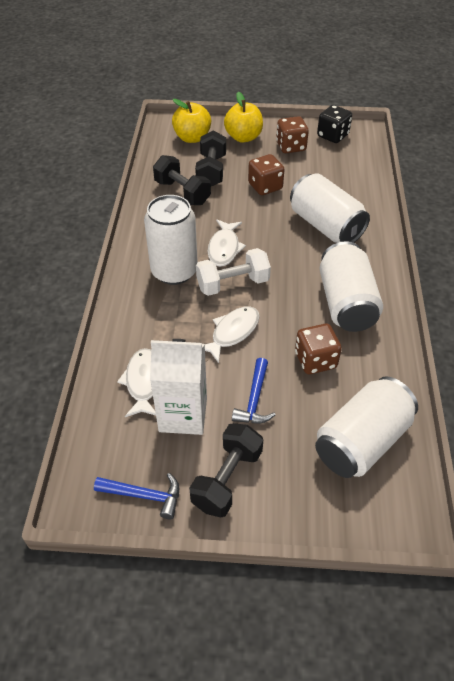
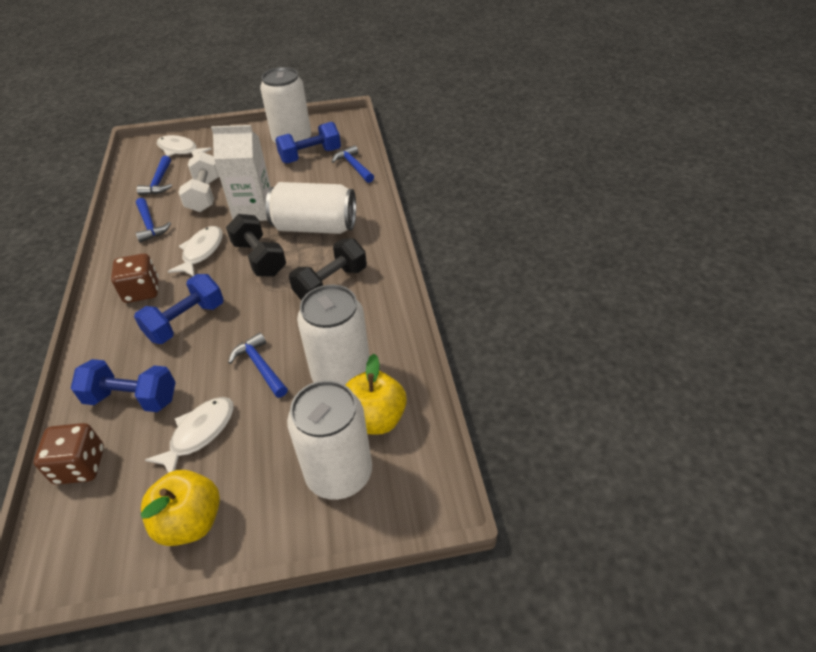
black dice: [317,105,352,143] = 1 -> none = 0
black dumbbell: [153,155,211,205] [189,423,263,517] [195,130,226,186] = 3 -> [226,214,286,277] [289,238,367,301] = 2
blue dumbbell: none = 0 -> [71,359,176,412] [134,274,224,344] [275,122,341,164] = 3
blue hammer: [94,473,179,520] [232,358,276,423] = 2 -> [136,198,171,243] [137,156,172,195] [228,332,288,398] [332,145,374,183] = 4
brown dice: [248,154,285,195] [276,116,309,153] [295,324,342,374] = 3 -> [34,423,104,485] [111,253,159,303] = 2

